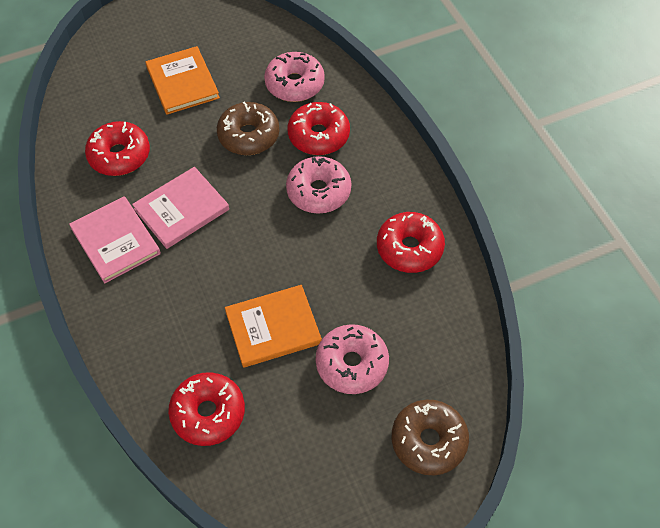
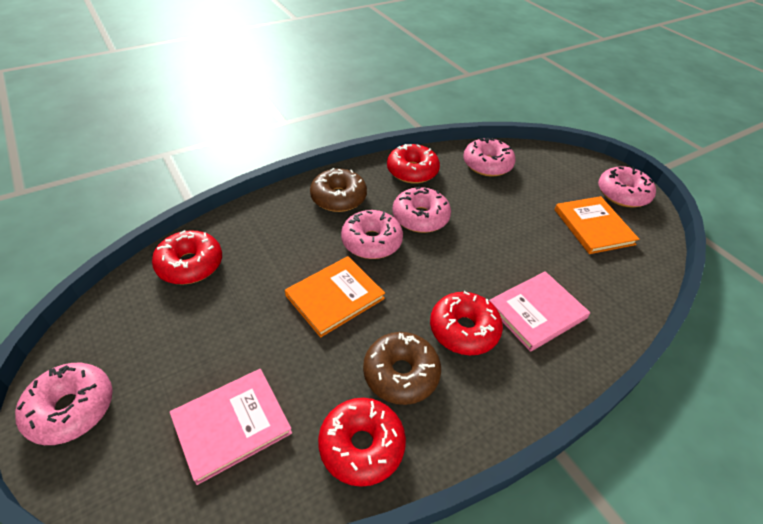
pink donut: [264,52,325,102] [286,156,351,214] [316,324,389,394] = 3 -> [15,363,113,445] [341,210,403,259] [393,187,451,233] [463,138,516,176] [598,166,656,207] = 5

